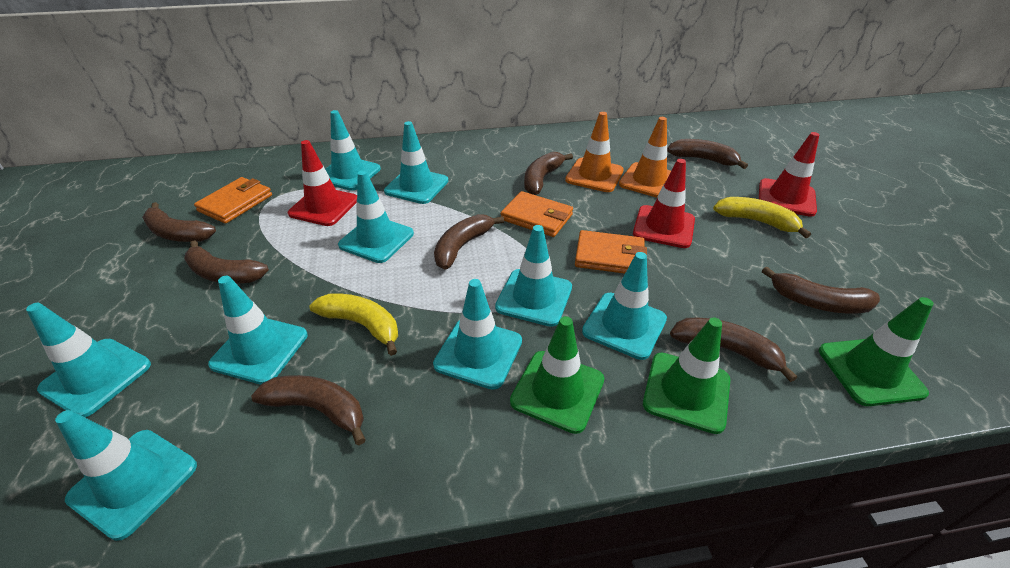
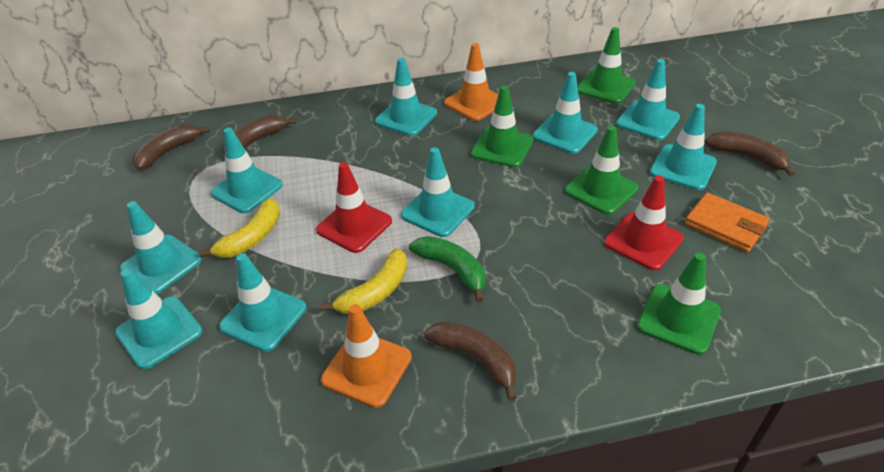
brown banana: [142,202,216,242] [184,240,269,284] [251,375,366,445] [434,214,504,270] [524,152,573,195] [667,139,748,169] [670,318,797,382] [762,267,880,314] = 8 -> [132,124,210,170] [222,115,296,156] [424,321,517,401] [705,132,796,177] = 4
green banana: none = 0 -> [409,236,485,302] = 1
green traffic cone: [510,316,604,434] [643,318,730,434] [819,297,933,406] = 3 -> [471,85,533,167] [565,126,638,215] [578,27,636,104] [637,252,721,355] = 4
orange wallet: [194,177,272,224] [500,191,573,237] [575,230,647,274] = 3 -> [685,192,770,252] = 1
red traffic cone: [288,140,357,226] [633,159,695,248] [759,132,820,217] = 3 -> [316,162,392,253] [604,175,684,270] = 2

